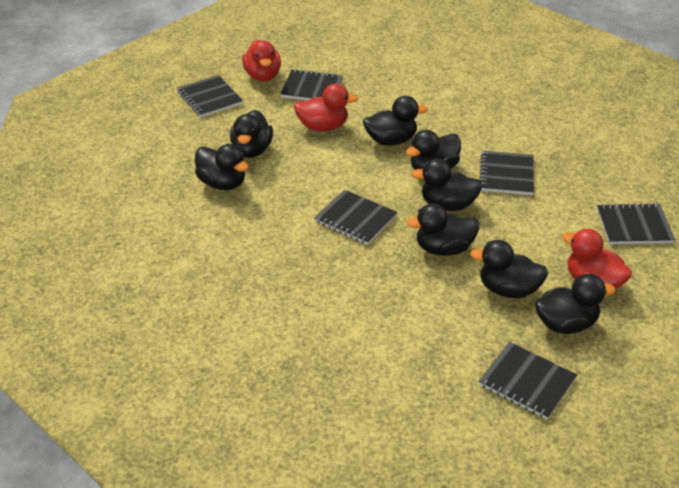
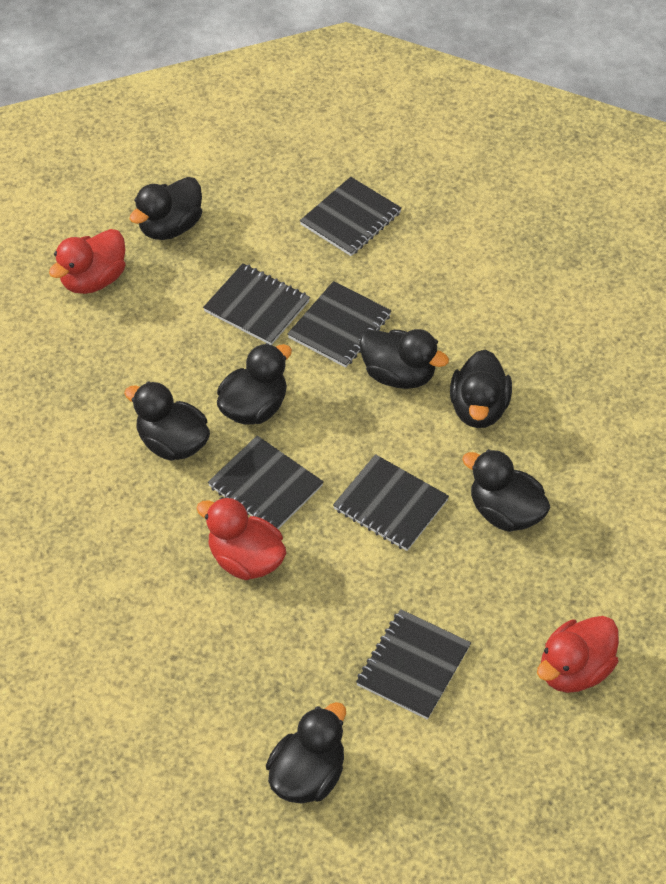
black duck: [195,144,249,190] [230,110,273,158] [363,96,428,146] [406,130,461,170] [406,204,480,256] [411,159,483,211] [470,240,548,298] [535,274,616,334] = 8 -> [124,382,210,461] [130,177,202,240] [217,343,292,425] [266,702,346,803] [359,329,449,389] [450,350,512,428] [462,449,550,532] = 7

